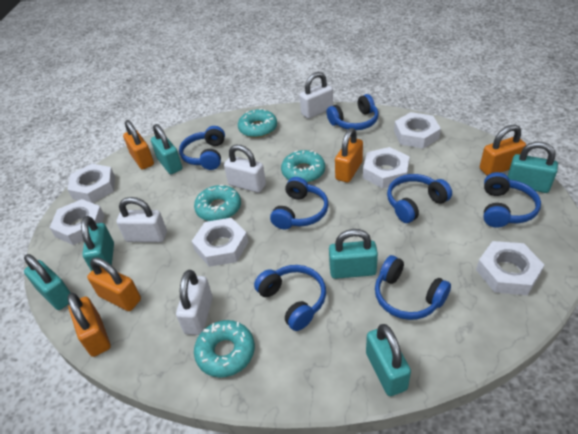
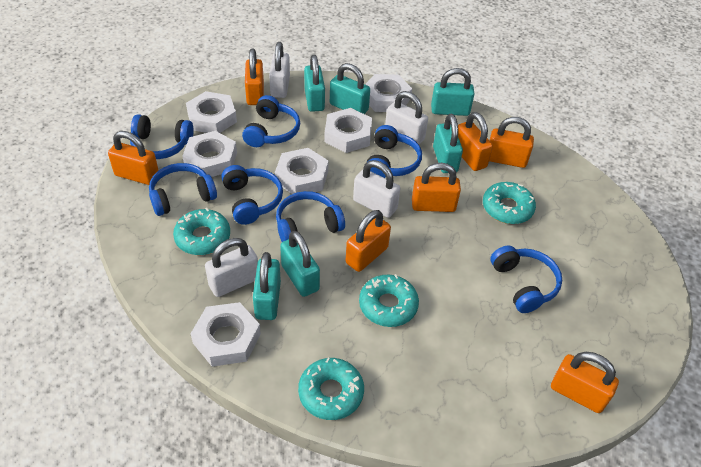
orange padlock: [68,293,111,357] [87,257,141,311] [123,120,154,170] [335,128,363,183] [480,125,526,176] = 5 -> [108,131,159,185] [245,49,264,105] [346,210,391,272] [412,163,461,212] [458,112,493,171] [489,117,534,168] [551,352,619,413] = 7

